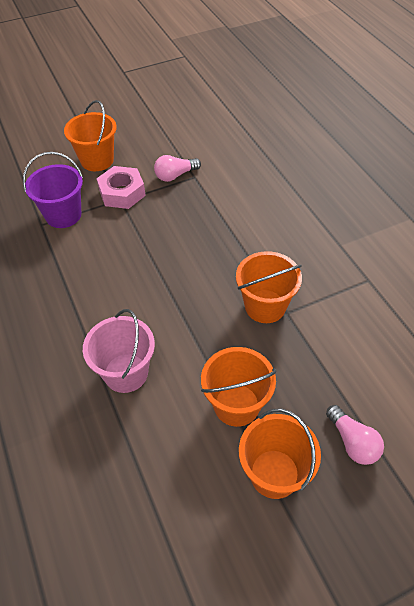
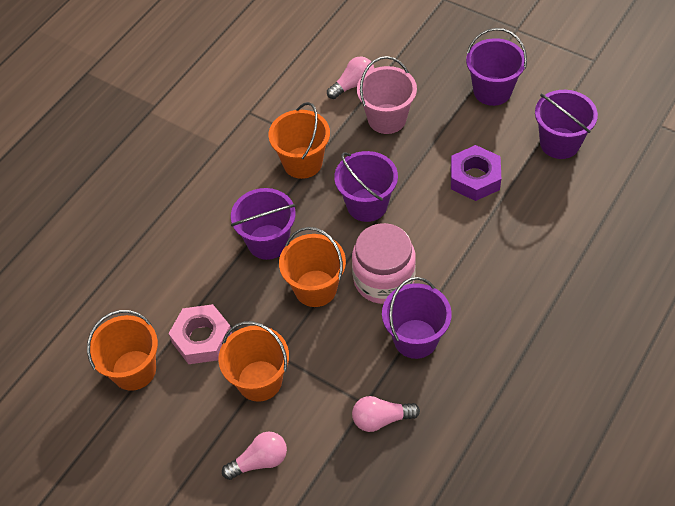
pink jar: none = 0 -> [352,223,416,304] = 1
pink light bulb: [154,155,201,182] [326,405,384,465] = 2 -> [222,432,287,480] [327,57,374,99] [352,396,420,432] = 3
purple bucket: [23,152,83,228] = 1 -> [231,188,296,260] [334,151,398,222] [382,277,452,359] [466,28,527,106] [535,90,598,159] = 5
purple nut: none = 0 -> [451,145,501,201] = 1

